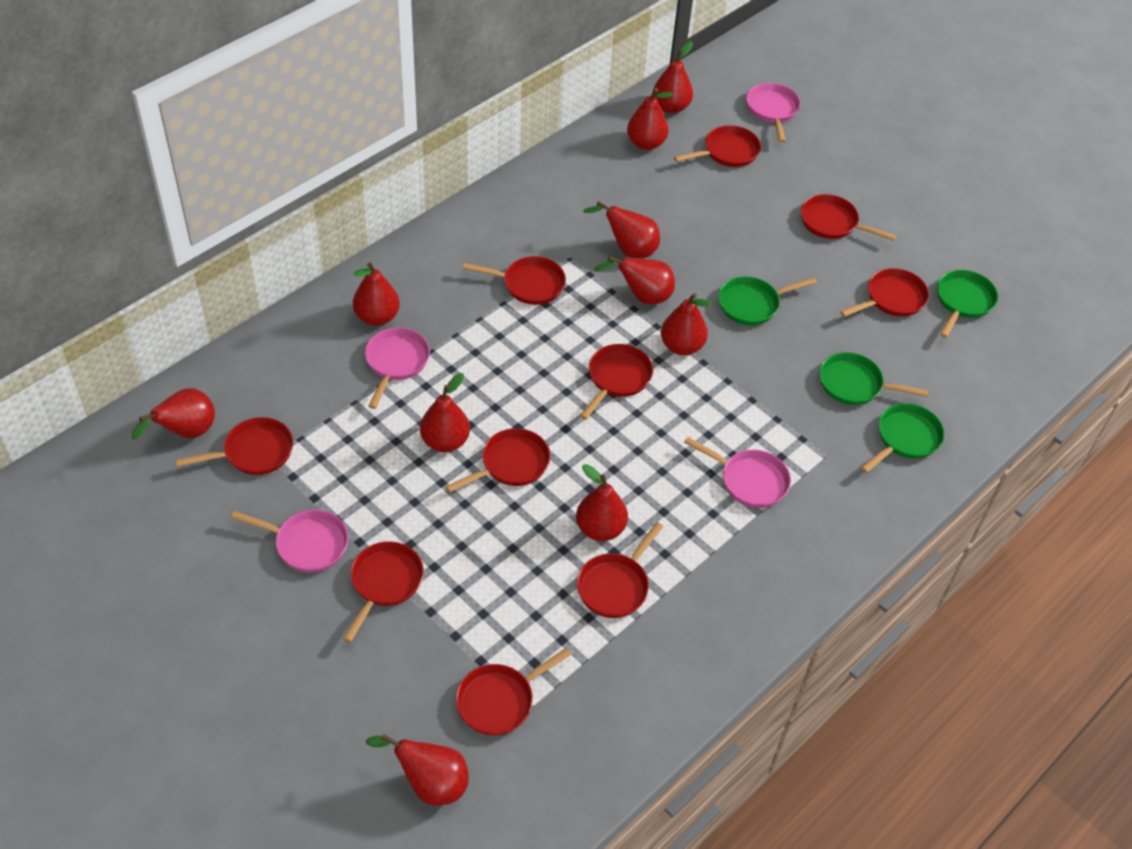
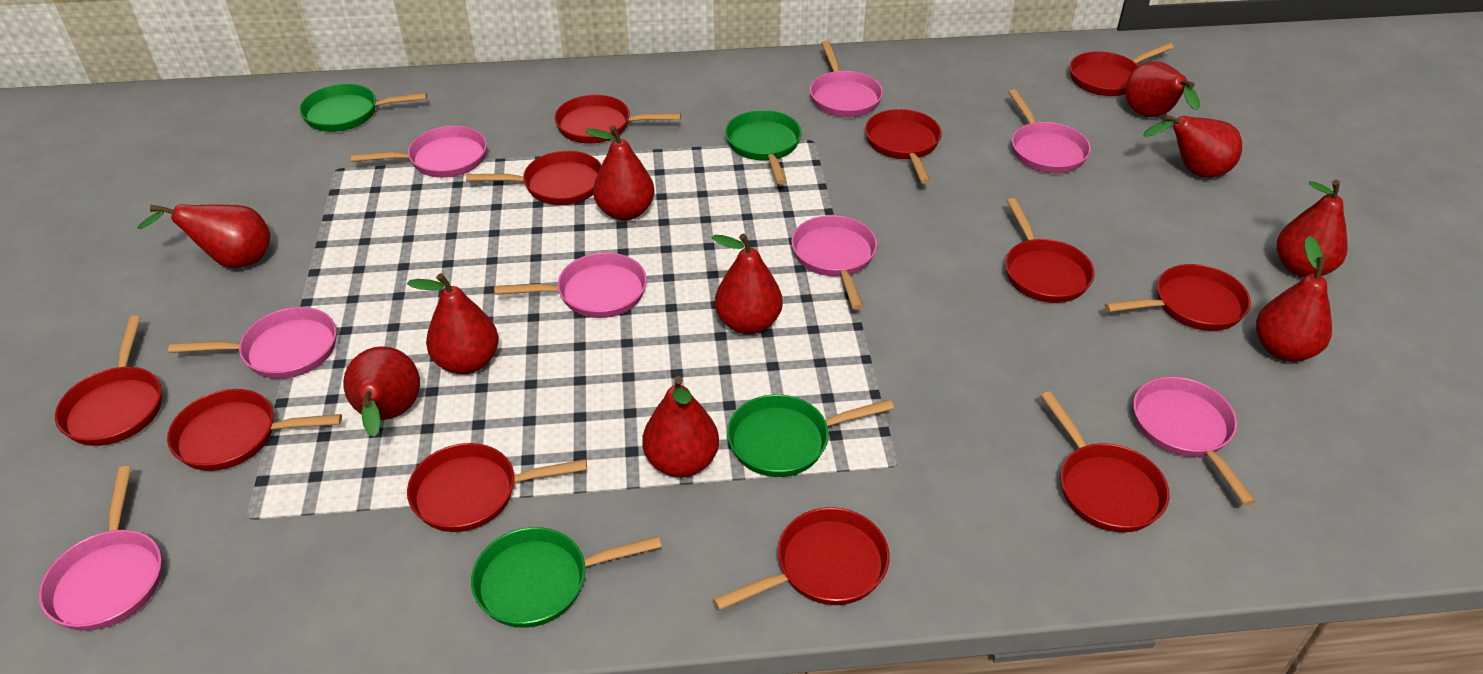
pink pan: [231,510,348,573] [365,327,430,409] [684,437,791,508] [746,83,801,143] = 4 -> [39,466,162,631] [168,307,337,379] [351,126,487,178] [494,252,647,318] [791,215,877,310] [810,41,883,117] [1009,89,1091,173] [1133,377,1256,506] = 8
red pan: [176,417,293,475] [343,542,424,642] [445,428,550,493] [456,648,572,736] [462,256,566,305] [577,522,664,618] [580,344,653,420] [674,125,761,167] [801,194,897,241] [840,268,929,317] = 10 -> [55,316,162,446] [167,389,342,471] [407,443,587,532] [466,151,601,205] [554,95,681,144] [713,507,890,610] [865,109,942,184] [1005,198,1095,303] [1041,391,1170,533] [1070,43,1174,96] [1105,264,1251,331] = 11

